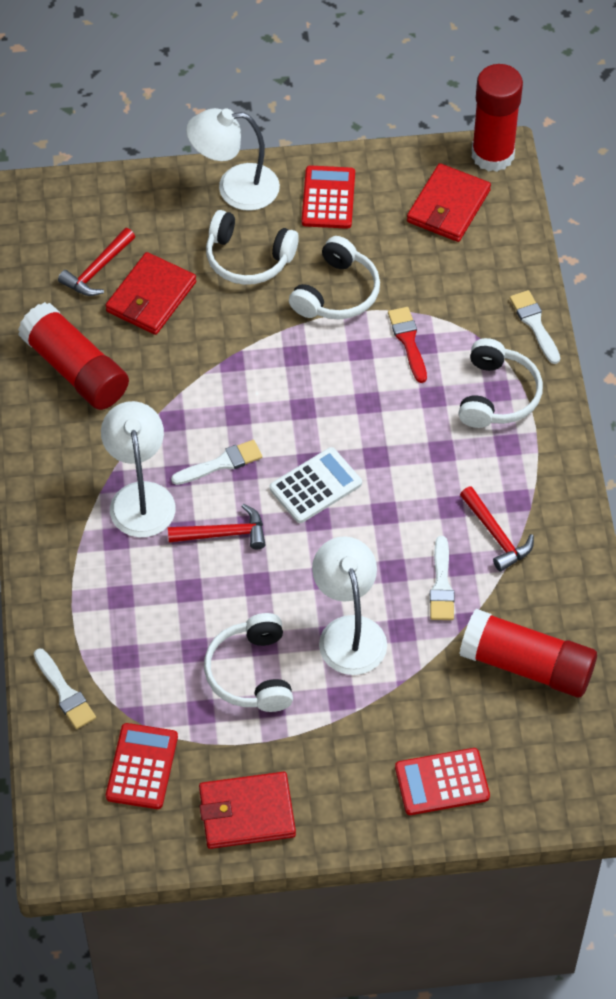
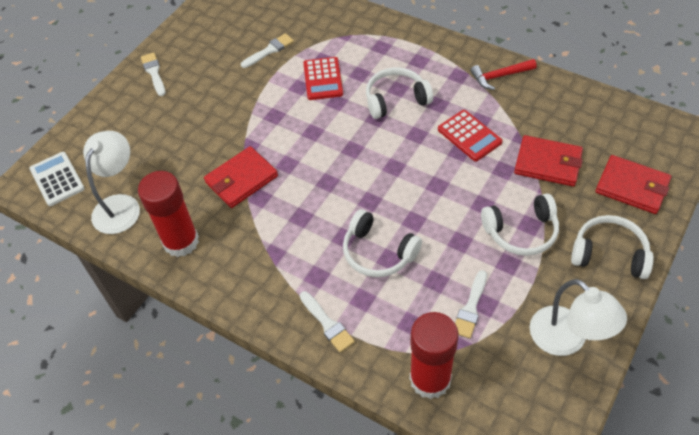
red brush: [388,307,427,383] = 1 -> none = 0
red calculator: [106,723,178,809] [302,165,355,229] [395,748,490,815] = 3 -> [303,57,343,100] [438,110,503,161] = 2
red glue stick: [18,302,129,410] [459,609,597,697] [472,64,523,172] = 3 -> [138,171,199,257] [410,312,459,399] = 2
red hammer: [58,228,135,296] [168,504,266,549] [460,486,534,572] = 3 -> [470,59,536,90] = 1
white lamp: [101,401,176,537] [186,108,280,211] [312,536,387,675] = 3 -> [83,131,140,234] [530,279,627,356] = 2

